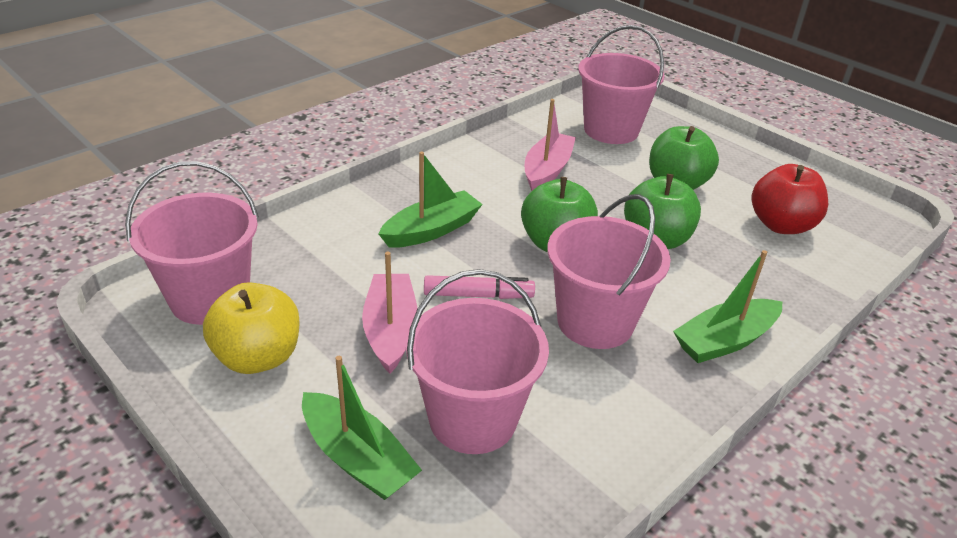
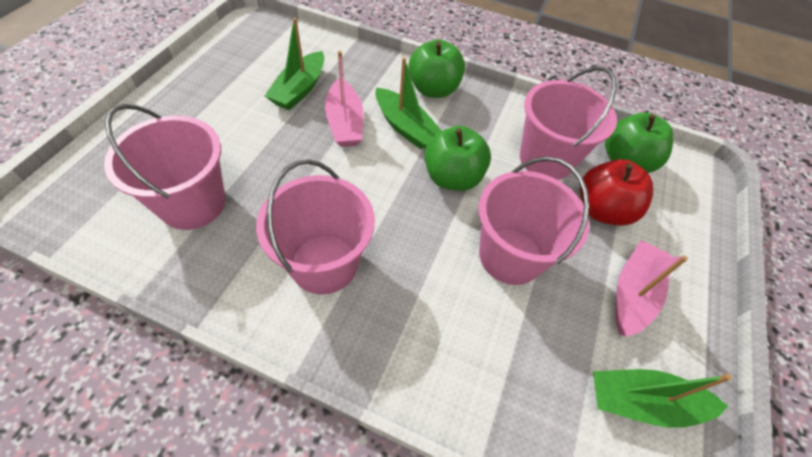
pink marker: [424,275,535,299] = 1 -> none = 0
yellow apple: [203,282,300,374] = 1 -> none = 0

